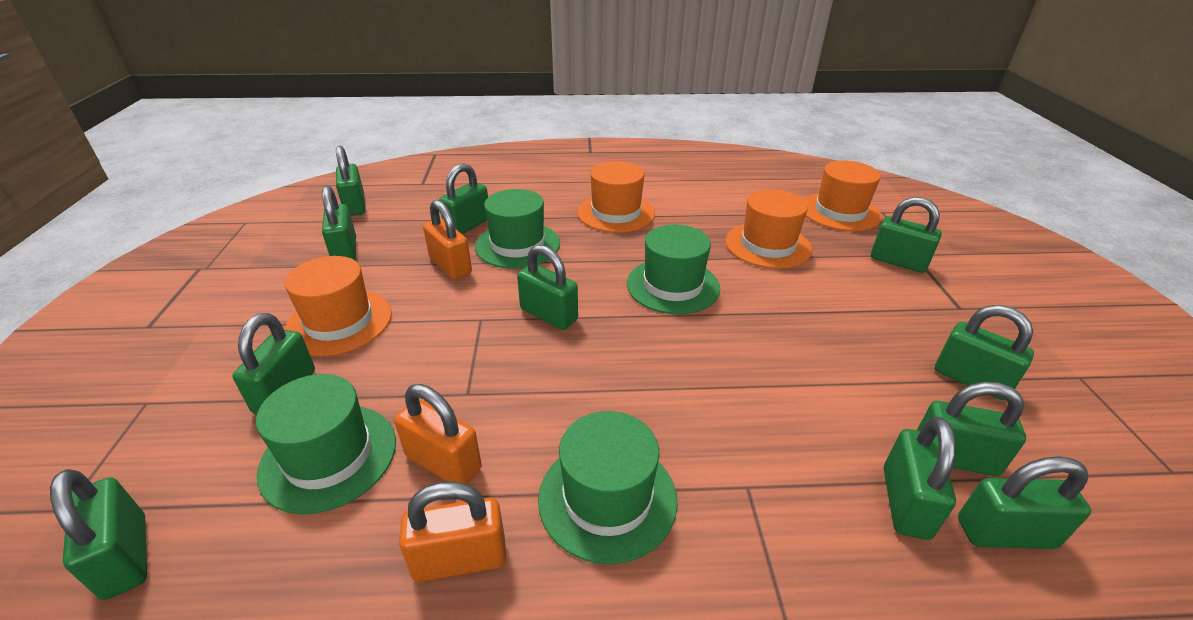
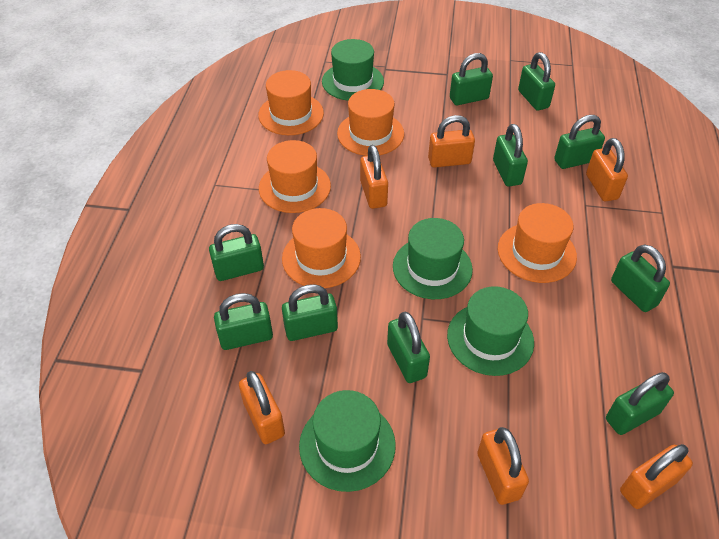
green padlock: [50,469,147,600] [233,313,315,414] [322,186,356,260] [336,146,366,216] [439,163,488,234] [517,245,578,330] [871,197,942,273] [884,417,956,540] [917,382,1026,476] [935,305,1034,400] [958,456,1091,549] = 11 -> [209,224,264,281] [214,293,273,350] [282,284,338,341] [387,312,430,383] [450,53,493,105] [493,124,528,186] [518,52,555,111] [554,115,605,169] [606,372,674,435] [611,244,670,312] = 10
orange hat: [284,256,392,356] [577,161,655,233] [726,190,812,269] [804,160,882,231] = 4 -> [258,70,324,135] [259,140,331,213] [282,208,361,288] [337,89,404,156] [498,203,577,283] = 5
orange padlock: [394,384,482,484] [399,481,506,582] [423,200,472,280] = 3 -> [239,371,285,444] [360,145,388,209] [428,115,475,168] [477,427,529,505] [586,138,628,201] [620,444,693,509] = 6

